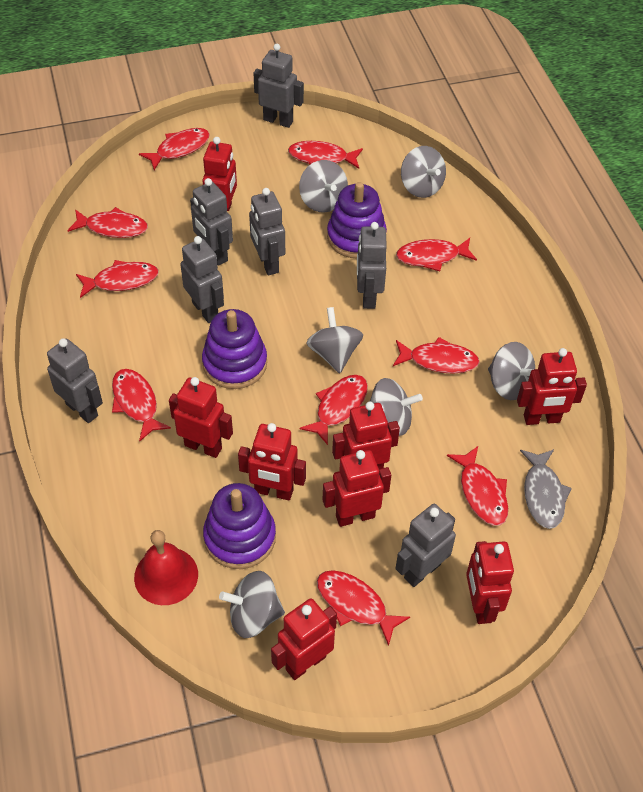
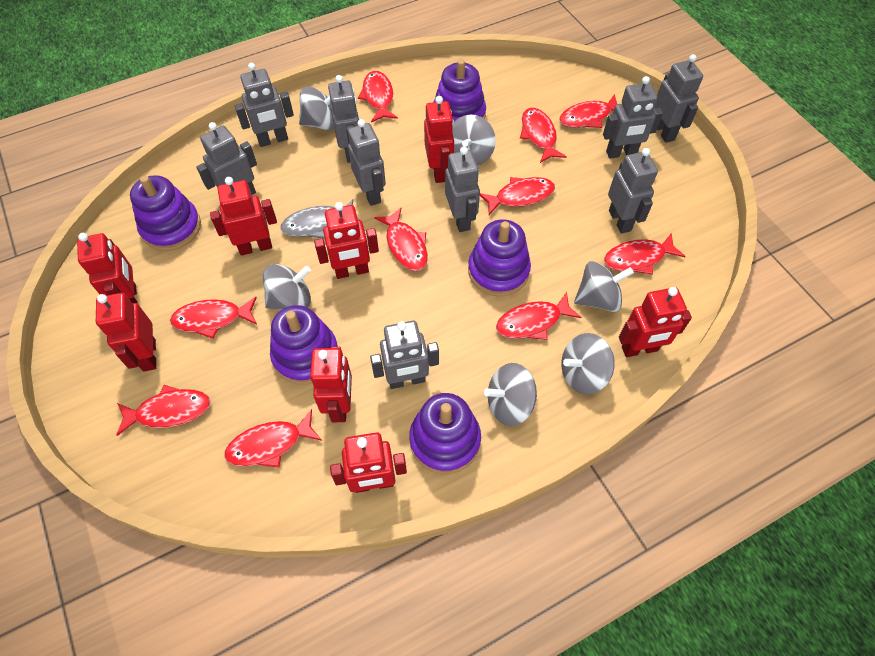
grey robot: [47,338,103,423] [180,236,224,323] [190,178,233,266] [249,188,285,276] [253,44,304,128] [357,222,387,309] [396,504,456,587] = 7 -> [196,122,257,195] [235,63,294,147] [328,75,360,163] [348,119,386,206] [370,321,439,389] [445,147,480,232] [603,76,663,159] [608,148,658,234] [654,54,703,143] = 9
purple stacking toy: [202,309,267,389] [203,483,276,569] [327,182,387,258] = 3 -> [130,175,201,251] [270,305,338,384] [409,393,481,474] [434,59,486,121] [468,219,531,296] = 5
red bell: [134,530,198,605] = 1 -> none = 0

